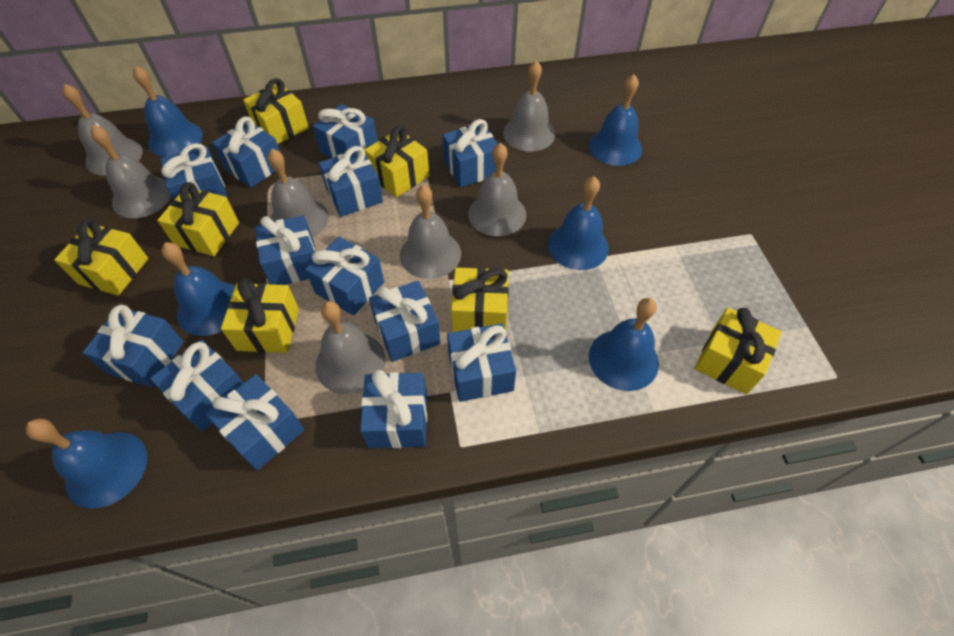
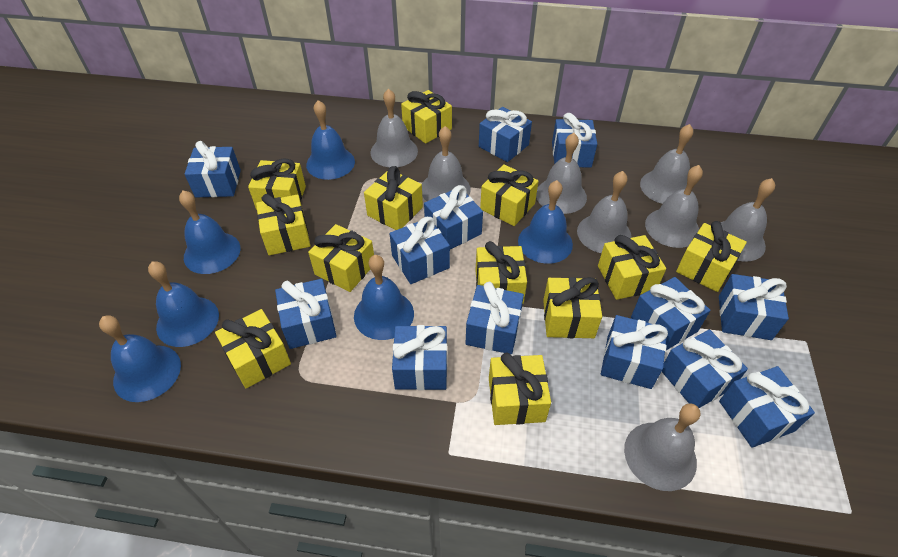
grey bell: [62,83,143,176] [90,125,171,218] [267,149,329,238] [315,301,386,394] [400,185,461,279] [468,143,526,236] [503,61,555,152] = 7 -> [370,89,418,167] [422,126,471,201] [536,133,587,214] [577,171,632,253] [624,403,700,491] [640,124,693,204] [645,165,703,248] [720,178,775,262] = 8
yellow gift: [54,219,148,296] [157,182,239,256] [221,278,299,353] [243,78,309,144] [364,126,430,198] [451,267,509,332] [695,308,782,394] = 7 -> [215,309,291,388] [248,159,306,210] [256,194,310,255] [308,224,374,292] [364,166,423,230] [401,90,452,144] [475,241,527,304] [480,164,539,226] [489,353,551,425] [543,277,602,338] [598,235,666,300] [676,221,747,292] = 12

